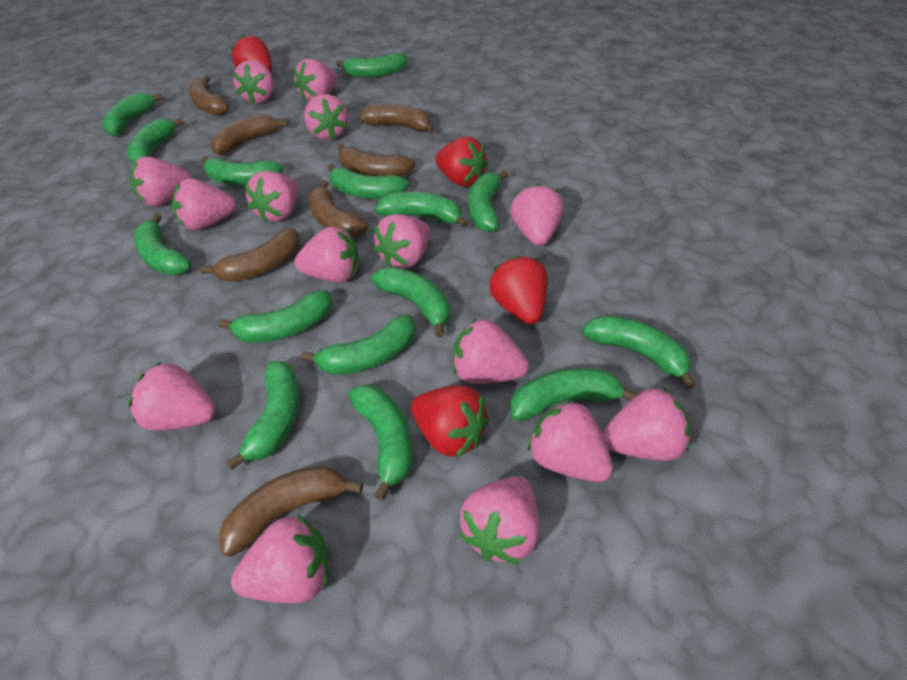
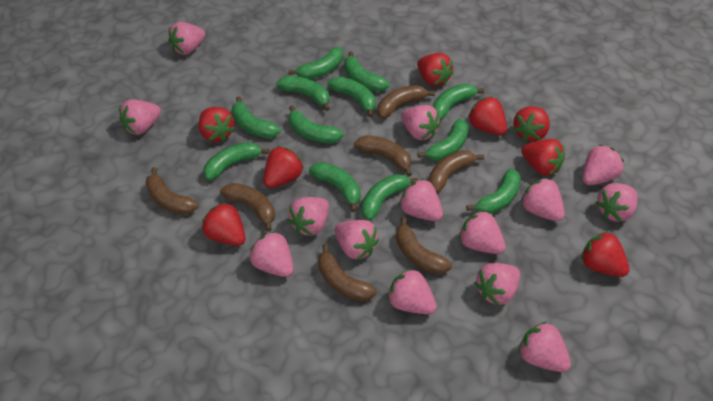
green banana: [102,92,164,137] [127,118,184,164] [134,214,191,275] [201,156,283,185] [218,290,332,343] [226,361,300,470] [301,315,416,375] [328,164,409,199] [336,53,407,78] [348,385,412,501] [371,267,450,337] [375,192,468,228] [468,170,508,232] [510,368,638,421] [582,316,696,389] = 15 -> [203,142,269,181] [232,96,281,138] [276,76,330,111] [288,47,343,79] [289,105,344,143] [309,162,360,212] [328,76,376,117] [344,52,390,91] [361,174,418,221] [417,119,469,161] [433,84,485,120] [466,168,521,214] = 12
pink strawberry: [128,362,216,431] [130,156,192,207] [172,178,236,230] [231,514,330,603] [233,60,274,104] [245,171,298,222] [294,58,338,101] [294,226,359,282] [304,94,348,140] [374,214,430,269] [453,319,529,384] [460,476,539,564] [510,183,564,246] [528,399,613,482] [602,387,690,461] = 15 -> [119,99,161,135] [168,22,205,55] [249,231,294,277] [288,197,329,236] [335,220,379,260] [387,268,437,314] [399,178,443,221] [401,105,440,140] [459,210,506,254] [475,263,520,306] [518,321,571,372] [521,178,565,221] [583,144,624,185] [596,183,638,222] = 14
red strawberry: [231,35,272,72] [411,385,490,458] [435,137,488,187] [489,255,548,324] = 4 -> [199,107,235,142] [202,202,245,246] [264,146,304,188] [417,53,453,87] [468,96,507,135] [513,106,550,142] [521,139,565,176] [581,231,630,277] = 8

